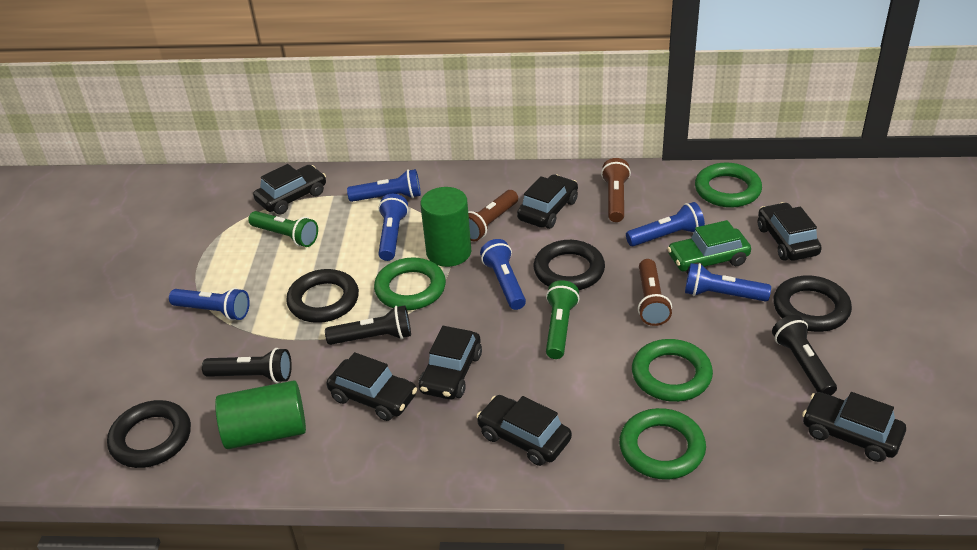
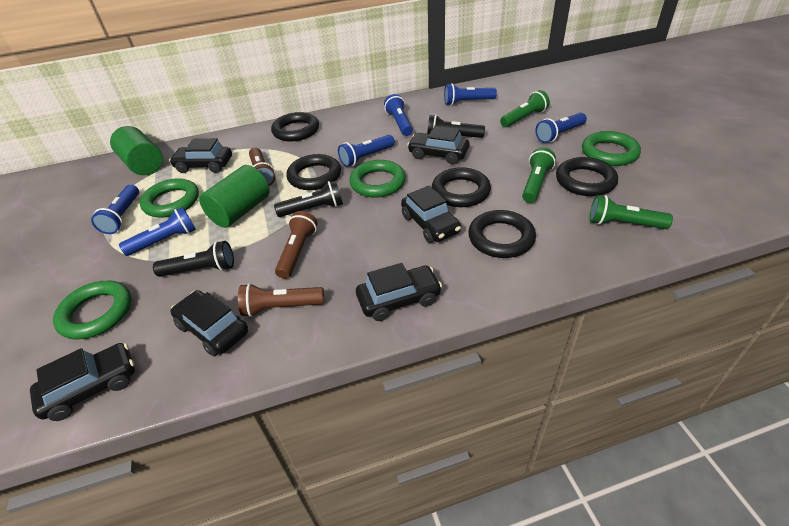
black car: [253,164,326,214] [326,352,417,421] [419,326,482,400] [476,395,572,466] [517,174,578,229] [758,202,822,261] [802,392,906,462] = 7 -> [30,343,135,421] [169,138,232,173] [170,290,248,356] [356,263,442,321] [401,186,461,243] [407,126,469,164] = 6
black ring: [107,400,191,468] [286,269,359,323] [534,240,605,290] [773,275,852,332] = 4 -> [271,112,319,142] [287,154,341,190] [431,167,491,207] [468,210,536,258] [556,157,618,196] = 5
green car: [667,220,751,274] = 1 -> none = 0
green flashlight: [248,211,318,247] [546,280,580,359] = 2 -> [500,90,550,127] [522,147,556,203] [590,195,673,229] = 3

